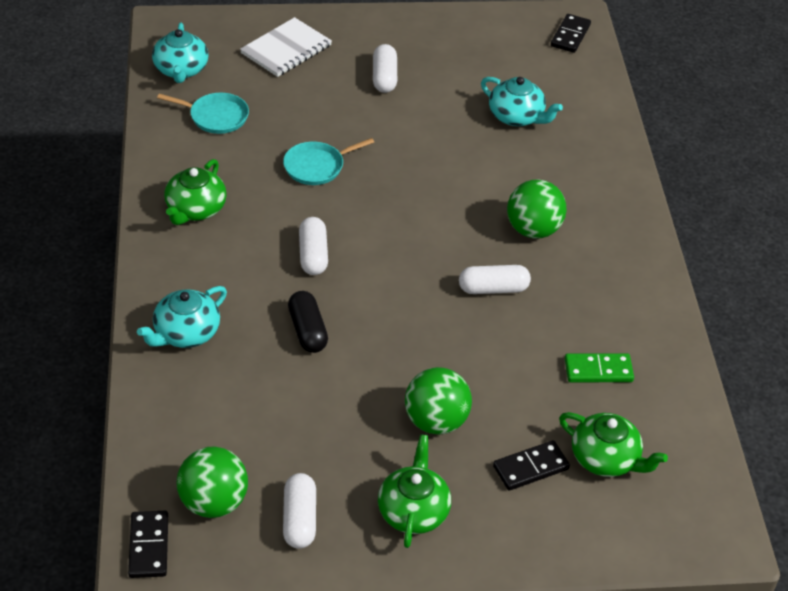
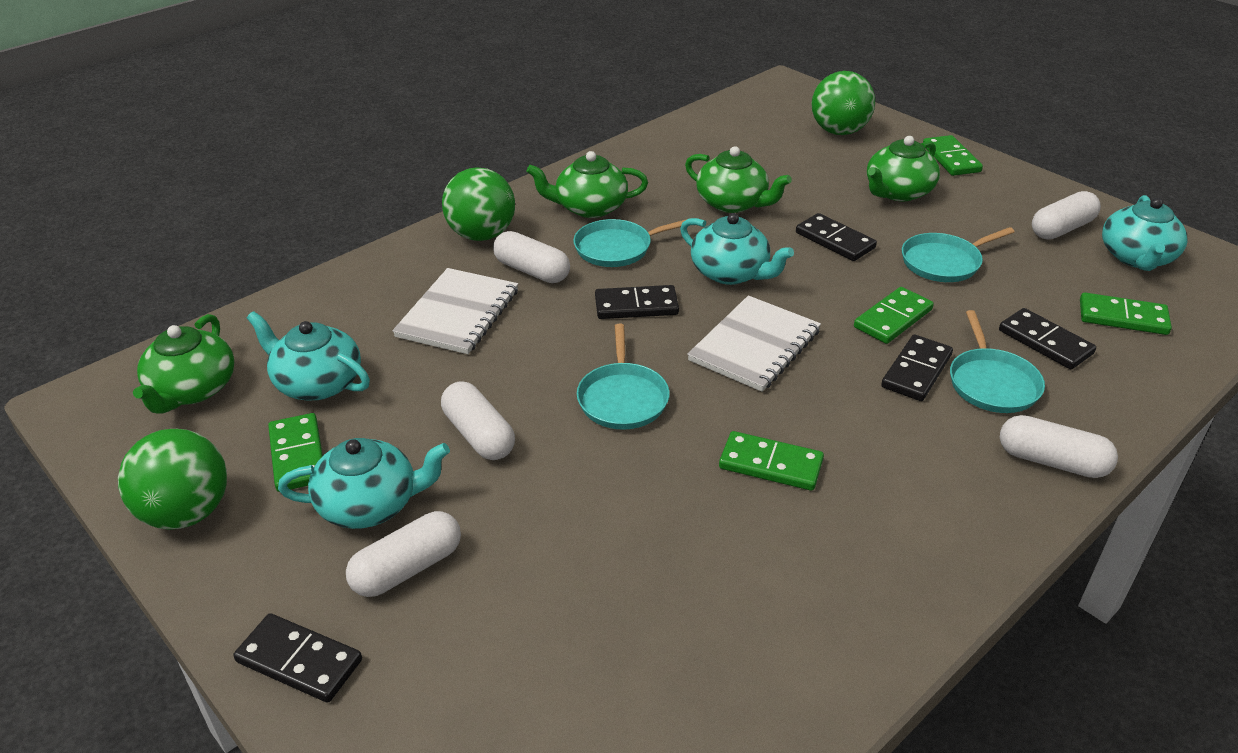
black capsule: [288,291,328,353] = 1 -> none = 0
black domino: [128,511,168,578] [493,440,570,491] [551,14,591,53] = 3 -> [234,613,362,703] [595,285,679,319] [796,213,877,261] [881,335,953,401] [999,308,1096,369] = 5
green domino: [565,353,634,382] = 1 -> [268,413,323,492] [719,431,824,491] [854,287,934,344] [923,135,983,176] [1080,292,1172,335] = 5
green teapot: [164,159,227,225] [378,435,451,548] [559,412,668,477] = 3 -> [133,314,235,414] [527,151,648,218] [685,146,792,213] [867,136,940,201] = 4
turquoise pan: [157,93,249,134] [283,138,374,185] = 2 -> [573,219,687,267] [577,324,670,430] [902,227,1015,282] [950,310,1045,413] = 4
turquoise teapot: [137,286,227,348] [152,23,209,83] [481,77,563,126] = 3 -> [247,311,370,401] [278,438,450,529] [680,213,794,285] [1102,195,1187,271] = 4
white capsule: [283,473,316,549] [299,217,328,275] [373,44,397,93] [459,265,531,294] = 4 -> [346,511,461,597] [441,382,515,460] [493,231,570,283] [1000,415,1118,478] [1032,191,1101,239] = 5
white notebook: [240,17,332,77] = 1 -> [392,268,518,354] [687,295,821,392] = 2

